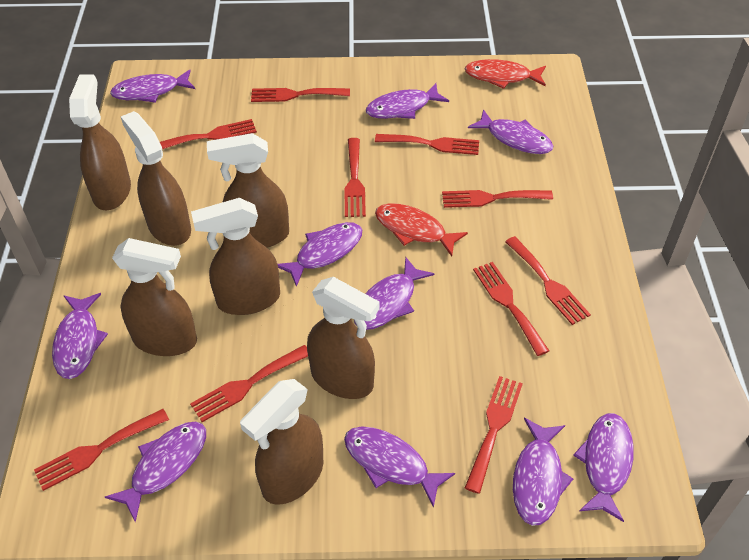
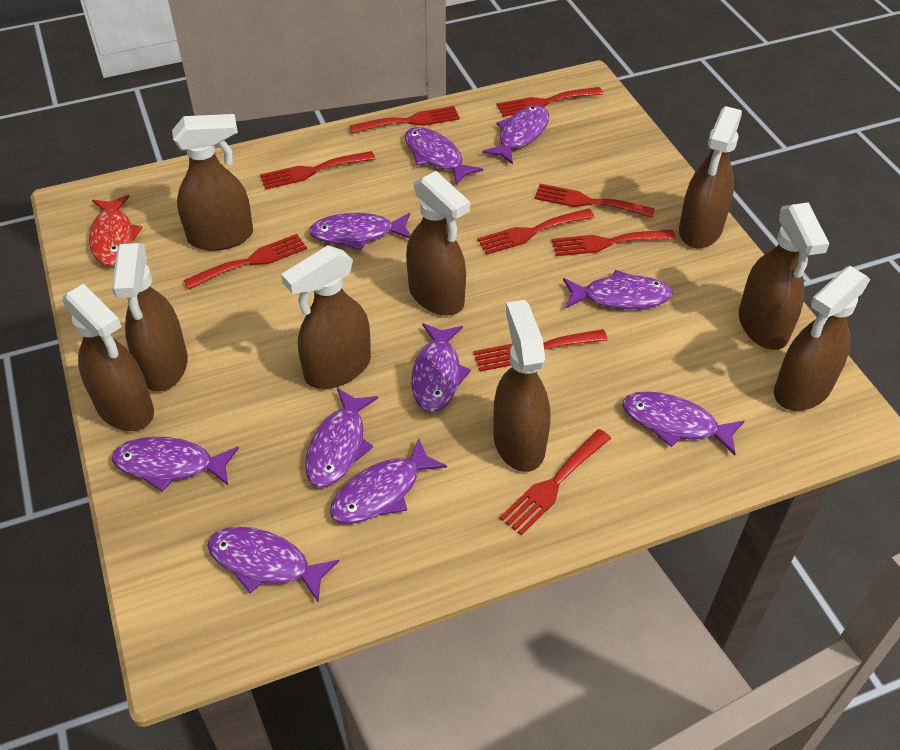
brown spray bottle: [69,74,131,210] [112,238,197,356] [121,111,191,246] [191,198,280,315] [207,133,289,248] [240,379,323,505] [307,277,380,399] = 7 -> [62,284,154,431] [112,243,188,392] [172,114,253,251] [281,245,371,389] [406,171,470,315] [493,300,550,472] [679,106,742,248] [739,202,830,350] [774,266,870,411] = 9
red fish: [375,203,468,256] [464,59,546,89] = 2 -> [89,195,143,266] = 1
red fork: [34,409,169,491] [160,119,257,149] [190,345,308,422] [251,88,350,102] [344,138,366,217] [375,134,479,155] [442,190,553,208] [465,376,523,494] [473,262,549,356] [505,236,591,325] = 10 -> [183,234,307,289] [260,151,375,190] [349,106,460,134] [473,329,608,372] [477,209,594,255] [497,87,603,117] [499,429,611,535] [534,184,655,218] [551,230,676,256] = 9

